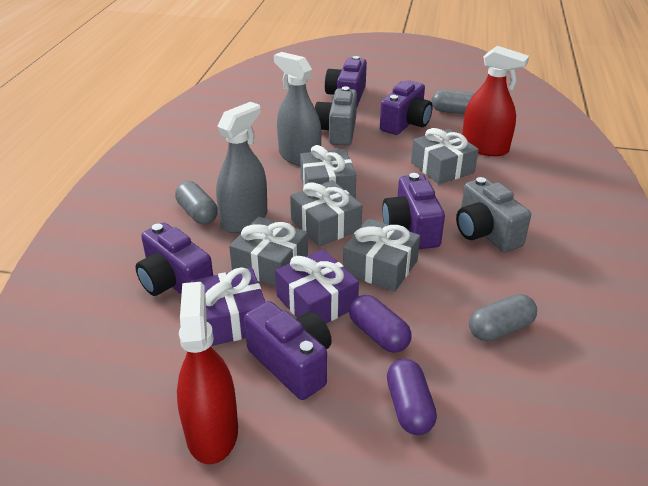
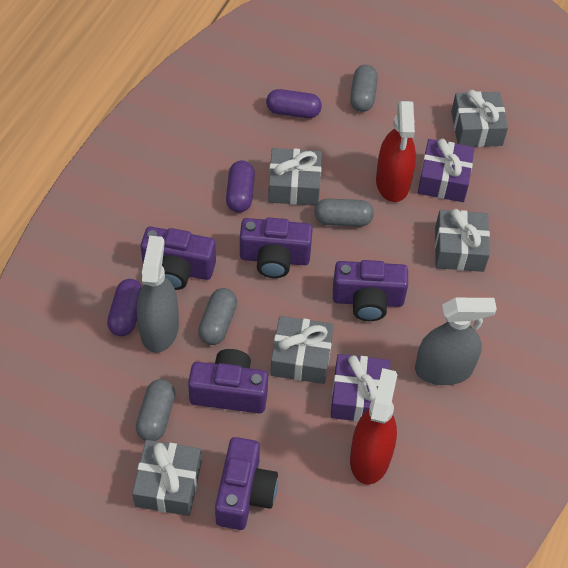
grey camera: [315,86,357,146] [456,177,531,252] = 2 -> none = 0
grey capsule: [175,181,218,224] [431,90,474,114] [469,294,537,341] = 3 -> [136,379,175,441] [198,288,237,345] [314,199,374,227] [350,65,378,112] = 4
purple capsule: [349,295,411,353] [387,359,437,435] = 2 -> [107,279,142,336] [226,161,255,213] [266,89,322,118] = 3

